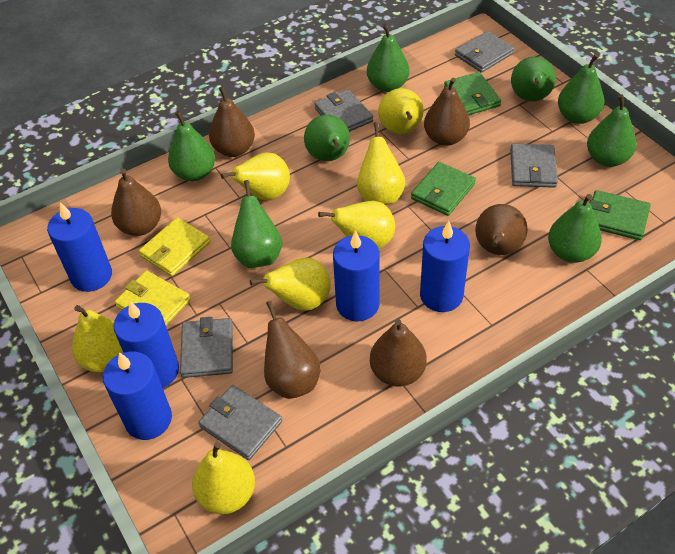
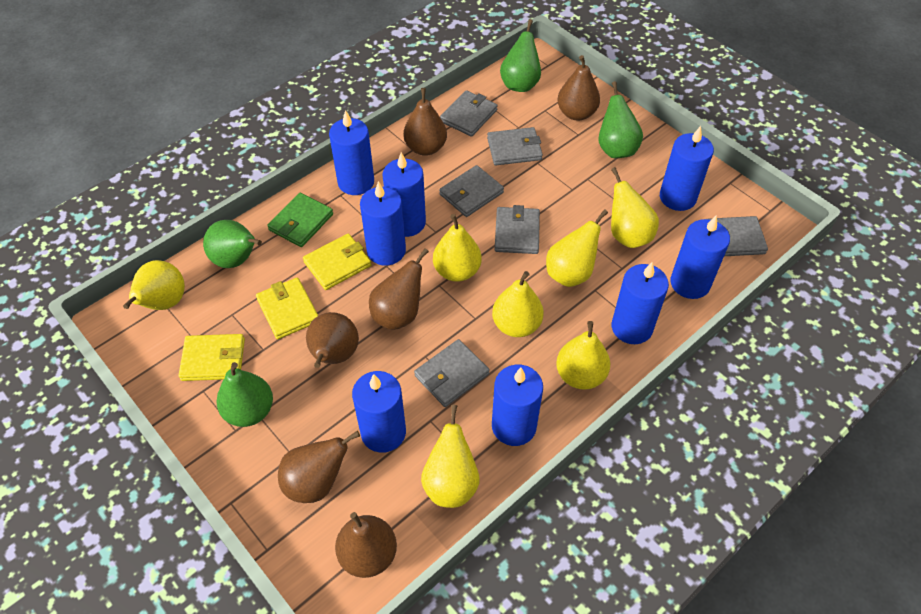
blue candle: [47,202,112,292] [103,352,172,440] [114,301,179,388] [333,230,380,321] [420,221,470,312] = 5 -> [329,110,374,195] [352,371,406,453] [360,181,406,266] [382,152,426,237] [492,365,543,446] [612,262,669,344] [660,126,714,211] [670,215,730,299] = 8
green pear: [168,111,215,181] [231,180,282,268] [304,115,350,161] [367,24,410,92] [511,57,556,101] [548,194,602,263] [558,54,604,124] [587,95,636,167] = 8 -> [203,220,262,268] [217,362,273,427] [500,19,541,92] [598,81,643,158] = 4
green wallet: [411,162,476,216] [444,72,501,115] [589,190,651,240] = 3 -> [267,193,333,247] = 1
grey wallet: [180,317,233,378] [198,385,282,460] [315,89,373,132] [455,31,514,73] [510,144,558,188] = 5 -> [414,339,490,407] [439,165,504,217] [440,90,498,137] [487,127,543,166] [495,205,540,254] [708,216,768,256] = 6
yellow wallet: [115,270,191,325] [139,217,210,276] = 2 -> [178,334,245,381] [256,278,318,339] [303,233,372,290] = 3

